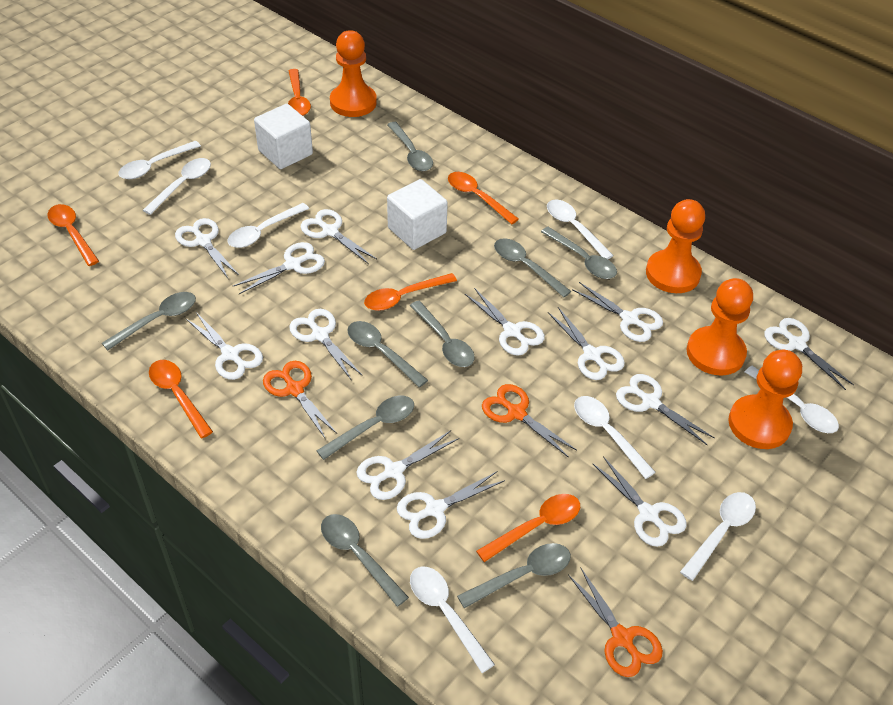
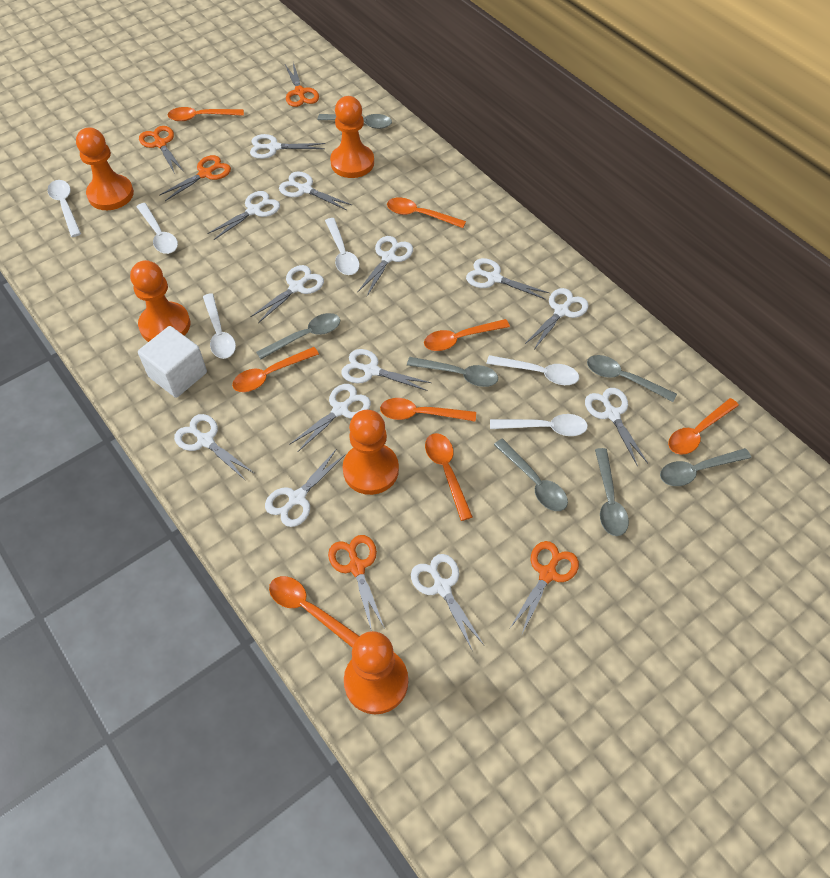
grey spoon: [102,292,196,350] [316,396,414,460] [321,514,409,607] [348,321,428,387] [387,122,433,171] [410,301,475,367] [457,543,571,608] [494,238,572,297] [541,227,617,279] = 9 -> [256,313,340,359] [318,114,392,129] [407,357,498,387] [494,439,568,511] [587,355,677,402] [595,448,629,536] [660,448,751,486] = 7
orange pawn: [330,30,377,117] [646,199,705,293] [687,278,753,376] [728,350,802,449] = 4 -> [76,127,134,210] [130,260,190,342] [330,96,374,178] [343,410,399,495] [344,631,408,714] = 5
orange scissors: [263,361,337,438] [482,384,577,458] [568,567,663,677] = 3 -> [139,126,184,174] [159,155,231,201] [285,63,319,107] [328,535,385,631] [510,541,579,636] = 5
orange spoon: [48,204,99,266] [149,360,213,438] [288,69,311,116] [364,273,457,311] [448,172,519,224] [476,494,580,562] = 6 -> [168,107,244,121] [232,347,319,392] [269,576,360,647] [380,398,476,421] [387,197,466,228] [424,319,510,351] [425,433,473,521] [668,398,739,455] = 8
white cube: [254,104,313,169] [387,179,448,250] = 2 -> [138,326,207,398] = 1
white spoon: [118,141,201,179] [143,158,211,215] [228,203,309,248] [410,567,495,673] [547,200,614,259] [574,396,656,479] [680,492,756,581] [745,366,839,433] = 8 -> [47,180,81,237] [137,203,178,254] [203,293,236,359] [325,218,360,275] [487,355,579,385] [490,414,588,436] = 6

